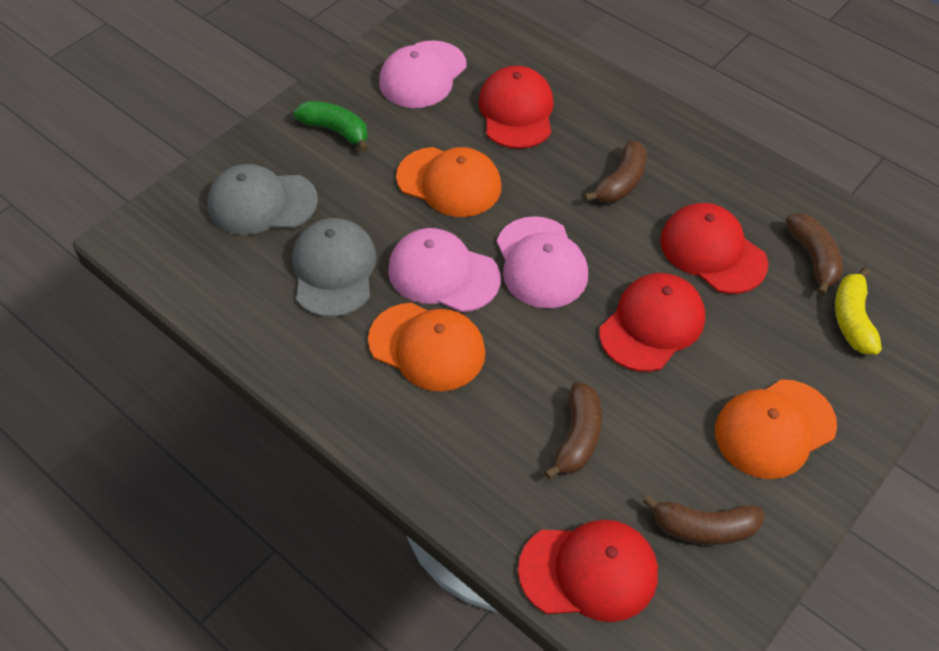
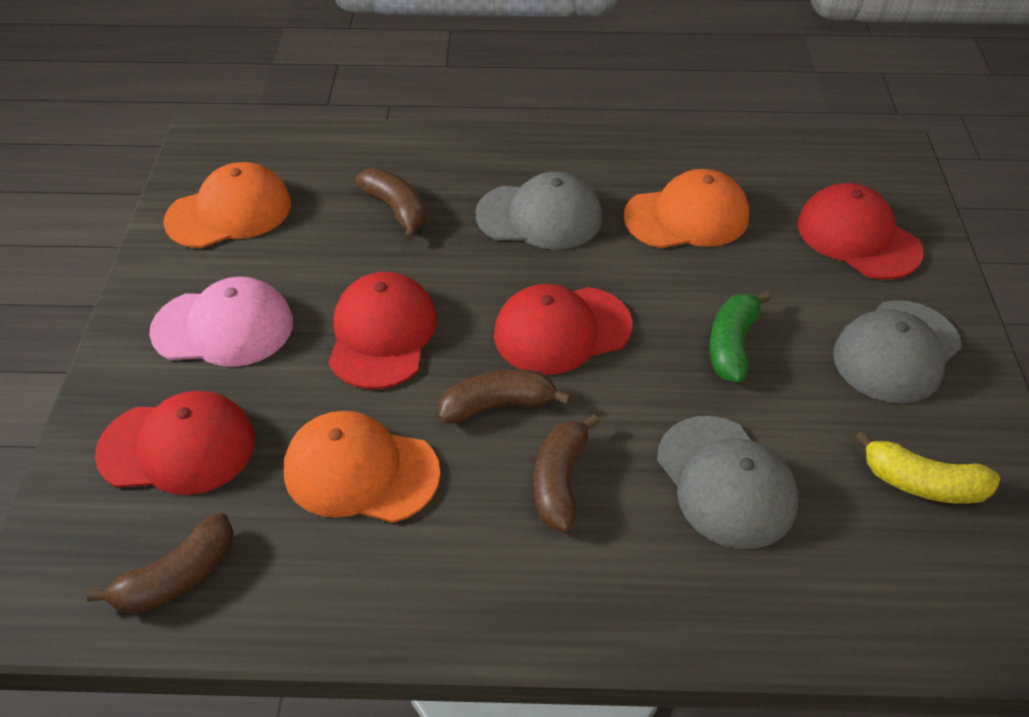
grey cap: [207,164,318,235] [292,218,377,317] = 2 -> [476,172,602,250] [657,416,798,549] [833,300,962,404] = 3
pink cap: [379,40,467,108] [388,228,501,313] [497,216,588,308] = 3 -> [149,276,293,367] = 1

